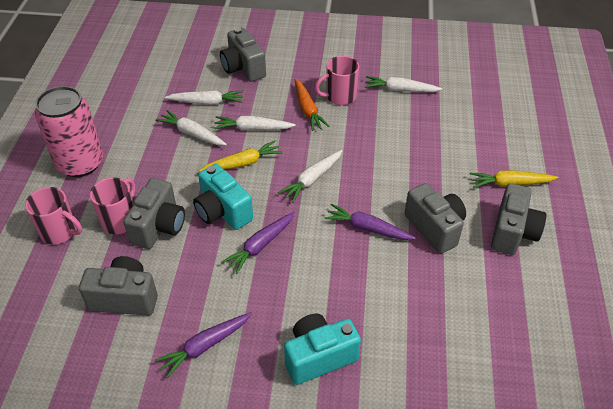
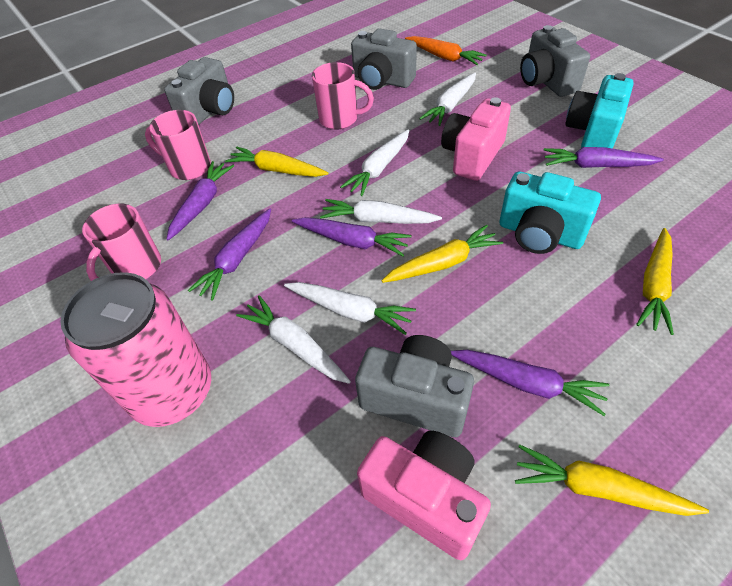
grey camera: [79,256,158,316] [123,178,185,249] [220,28,266,82] [404,183,466,254] [491,183,546,255] = 5 -> [164,57,234,125] [351,28,417,90] [355,335,474,437] [520,25,590,97] = 4
pink camera: none = 0 -> [357,431,491,560] [441,97,511,181] = 2
purple carrot: [155,312,252,378] [221,212,295,274] [324,204,416,240] = 3 -> [166,161,234,240] [188,209,271,301] [292,217,412,256] [451,350,609,416] [543,147,664,168] = 5
yellow carrot: [199,141,282,172] [470,170,558,188] = 2 -> [225,147,328,177] [382,224,503,283] [515,445,709,516] [636,228,674,335] = 4

